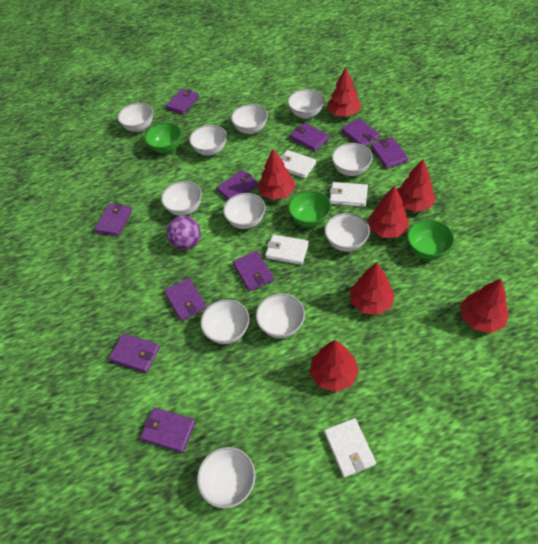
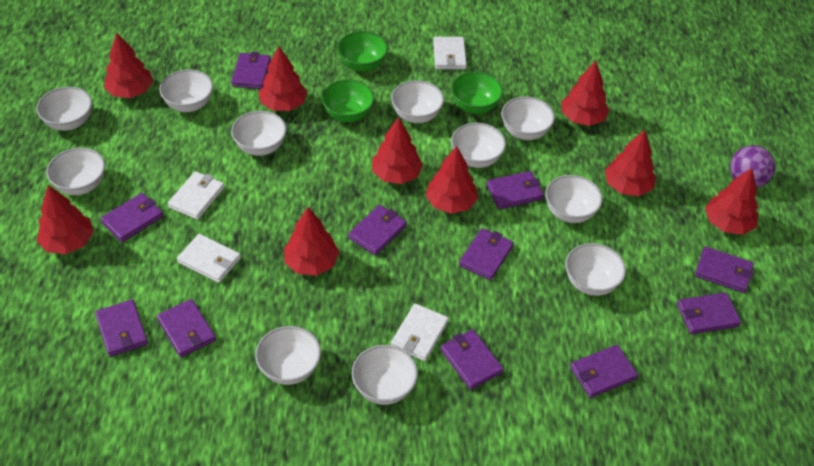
purple wallet: [94,203,132,236] [109,333,160,373] [140,407,196,453] [164,278,207,321] [165,89,199,114] [216,170,258,200] [233,250,274,292] [290,123,329,152] [341,118,380,146] [371,137,408,169] = 10 -> [95,299,148,357] [101,193,163,242] [157,299,216,358] [231,52,271,89] [348,205,407,255] [441,329,503,390] [459,228,514,280] [487,171,544,209] [570,345,638,398] [677,292,741,334] [695,246,754,293] = 11
red tree: [257,149,295,200] [310,340,359,392] [328,67,361,117] [350,262,395,315] [368,185,409,238] [397,159,436,212] [461,279,509,333] = 7 -> [37,185,94,254] [104,32,153,98] [259,46,308,111] [284,207,339,276] [372,117,423,184] [426,146,478,214] [562,61,610,126] [605,129,656,196] [705,168,758,235] = 9

